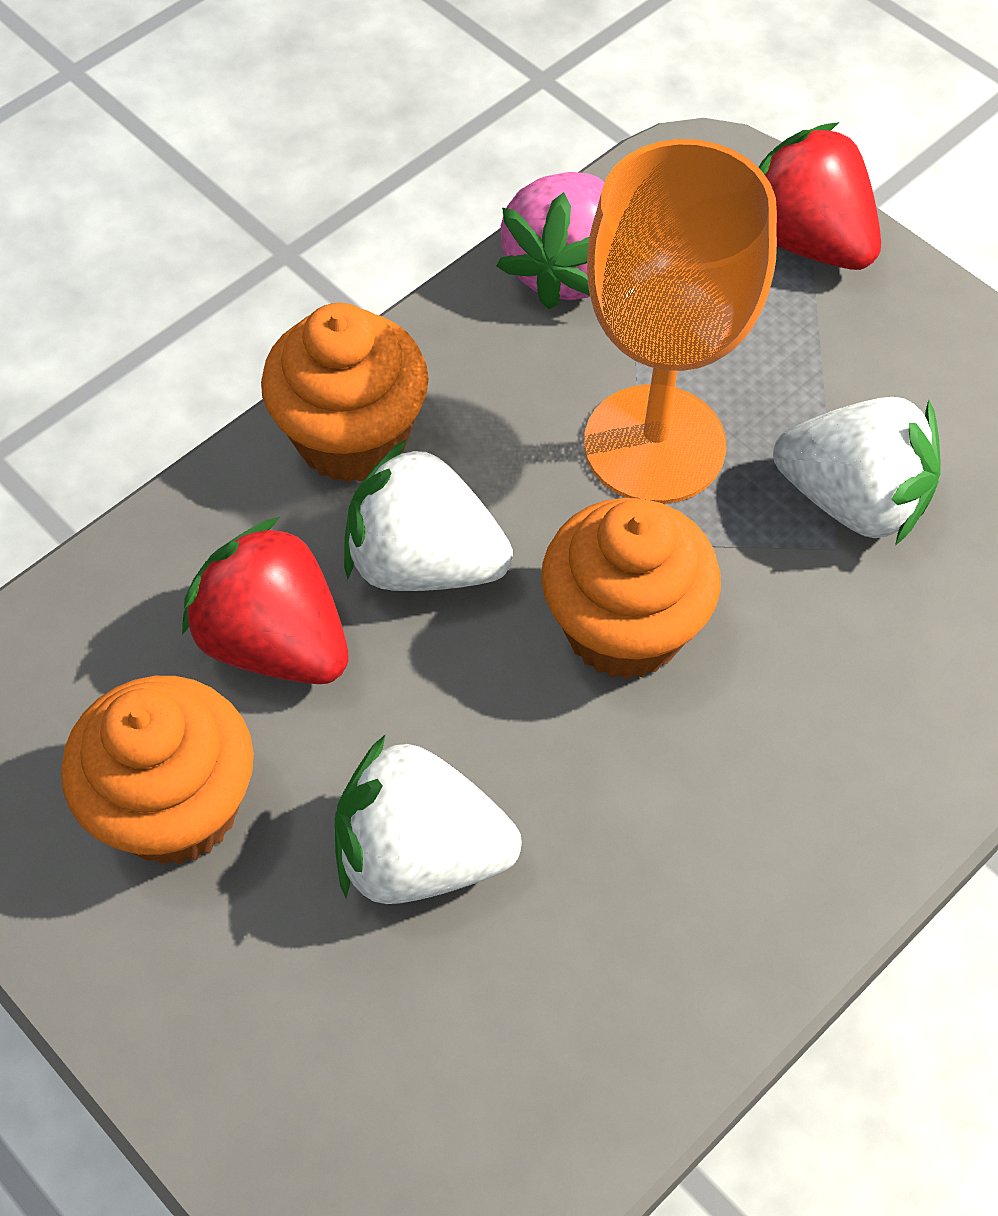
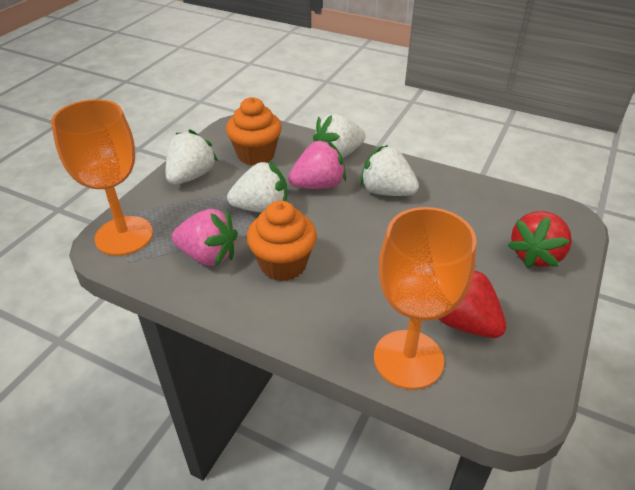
orange cupcake: [61,676,254,865] [261,303,429,483] [541,498,721,679] = 3 -> [226,97,282,165] [247,200,317,281] = 2
orange goblet: [584,139,777,504] = 1 -> [51,99,153,256] [374,207,477,390] = 2
pink strawberry: [497,172,605,309] = 1 -> [172,209,238,266] [288,139,346,189] = 2
white strawberry: [335,734,522,904] [344,440,513,591] [773,397,941,546] = 3 -> [166,129,218,185] [227,161,287,213] [313,114,366,158] [360,145,419,196] = 4

